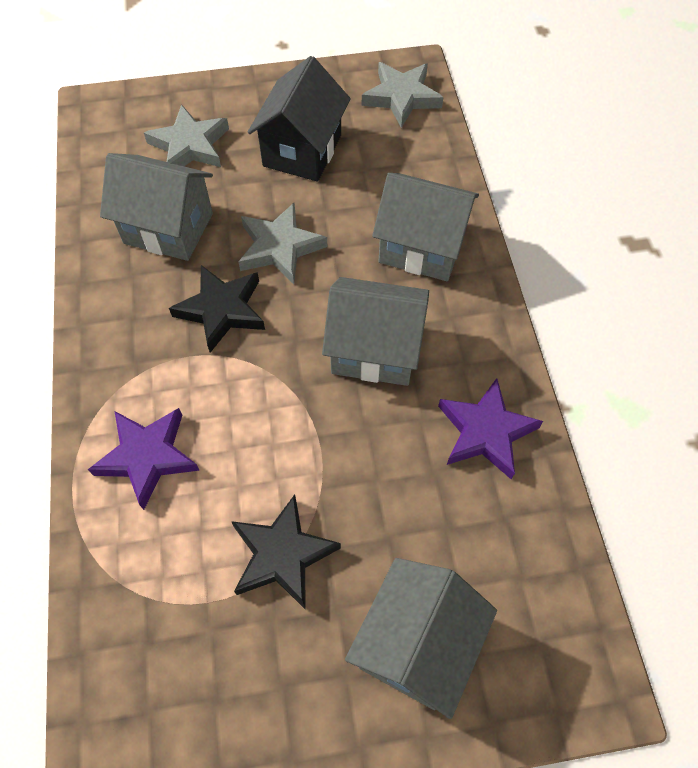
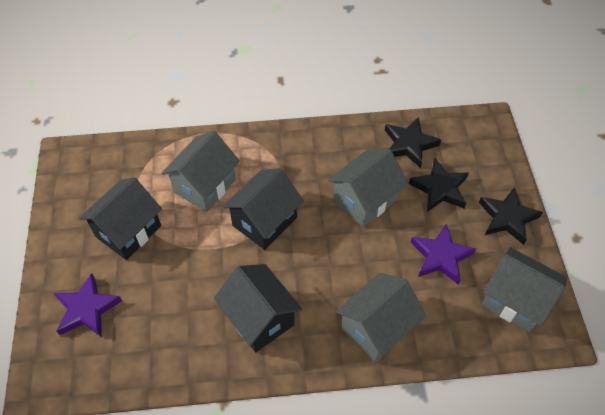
black house: [248,56,351,182] = 1 -> [79,177,162,260] [214,264,302,352] [222,168,304,250] = 3
black star: [169,265,265,353] [231,494,341,610] = 2 -> [385,117,441,168] [409,159,469,212] [479,187,543,245] = 3
grey star: [144,104,229,167] [238,203,327,284] [362,62,444,128] = 3 -> none = 0

